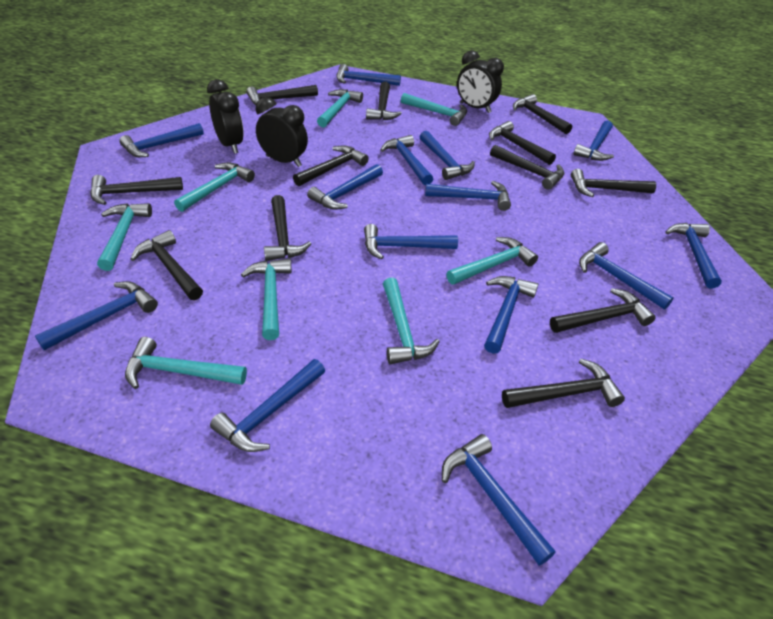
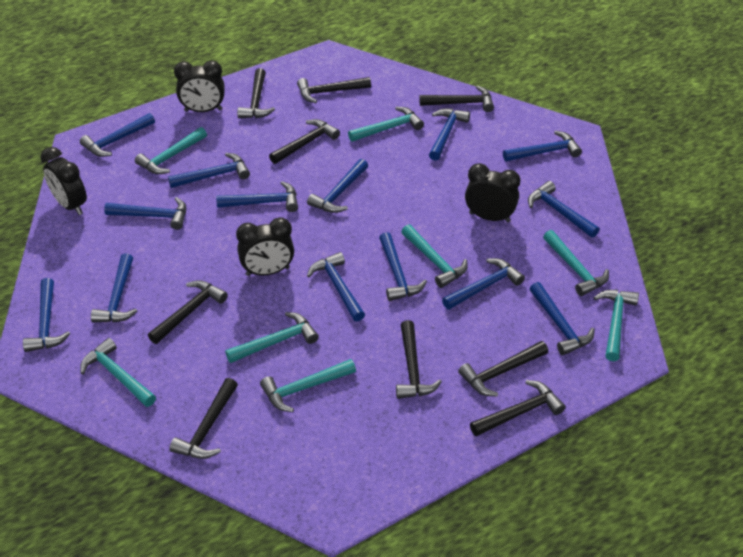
black clock: [207,79,244,154] [256,97,308,167] [457,50,504,113] = 3 -> [41,147,87,215] [174,60,225,112] [236,217,294,276] [465,163,520,223] = 4
black hammer: [90,175,183,205] [130,230,203,300] [246,85,318,105] [264,195,311,261] [293,146,369,186] [366,81,402,120] [489,121,556,165] [490,145,564,190] [502,359,625,408] [513,94,572,134] [550,288,656,333] [571,169,656,197] = 12 -> [148,280,228,344] [169,378,238,459] [237,68,275,118] [269,119,340,164] [297,77,371,103] [396,320,442,399] [419,86,494,112] [458,341,548,397] [470,380,566,436] = 9

